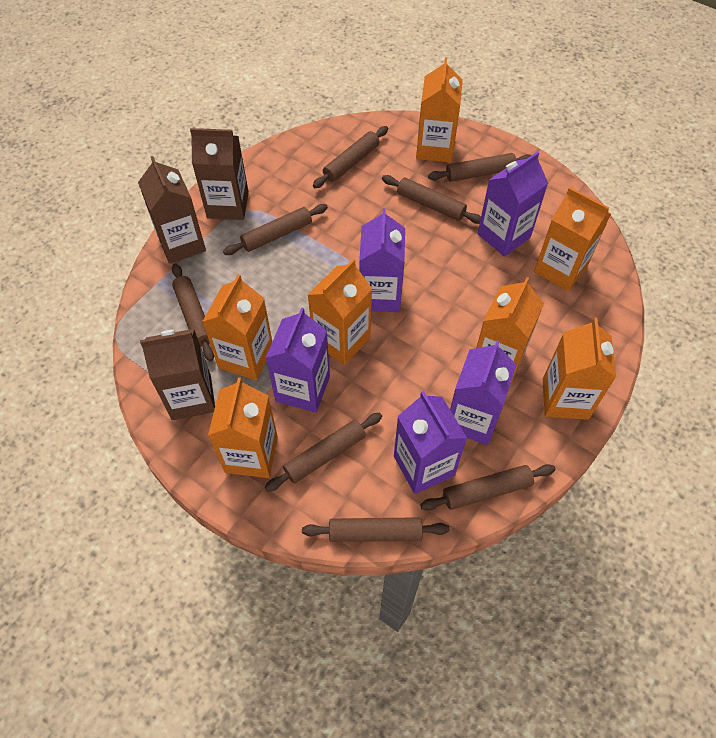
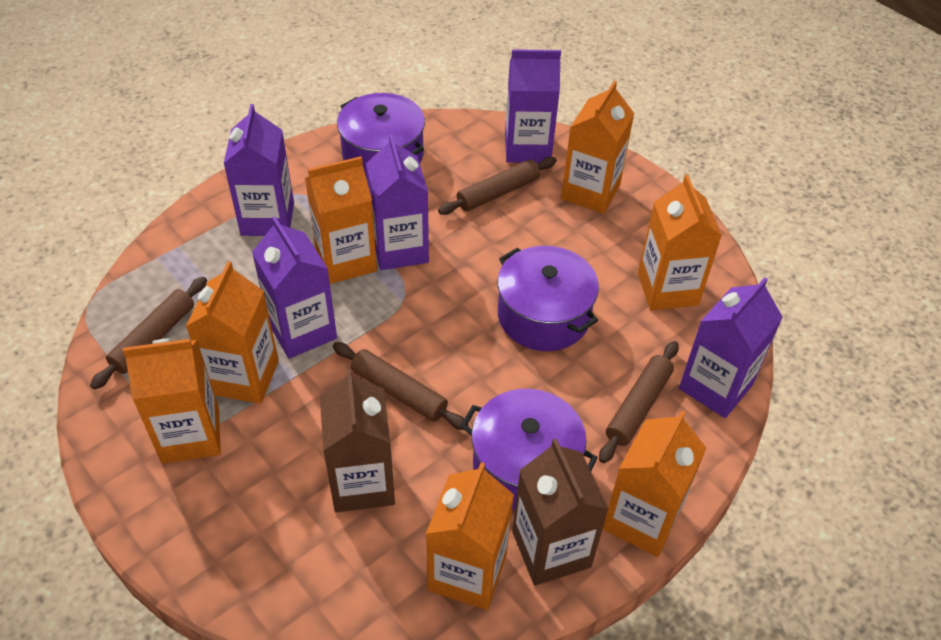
brown carton: [138,156,206,264] [140,329,215,420] [190,128,249,220] = 3 -> [320,368,395,513] [512,439,609,586] = 2
brown rolling pin: [172,264,214,361] [223,204,328,255] [265,413,382,492] [302,517,449,542] [313,126,388,188] [382,175,481,224] [420,464,555,511] [428,153,532,182] = 8 -> [90,277,207,389] [333,342,469,430] [438,157,557,215] [599,341,679,463] = 4
purple pot: none = 0 -> [337,93,425,179] [461,389,598,510] [497,246,599,351] = 3

